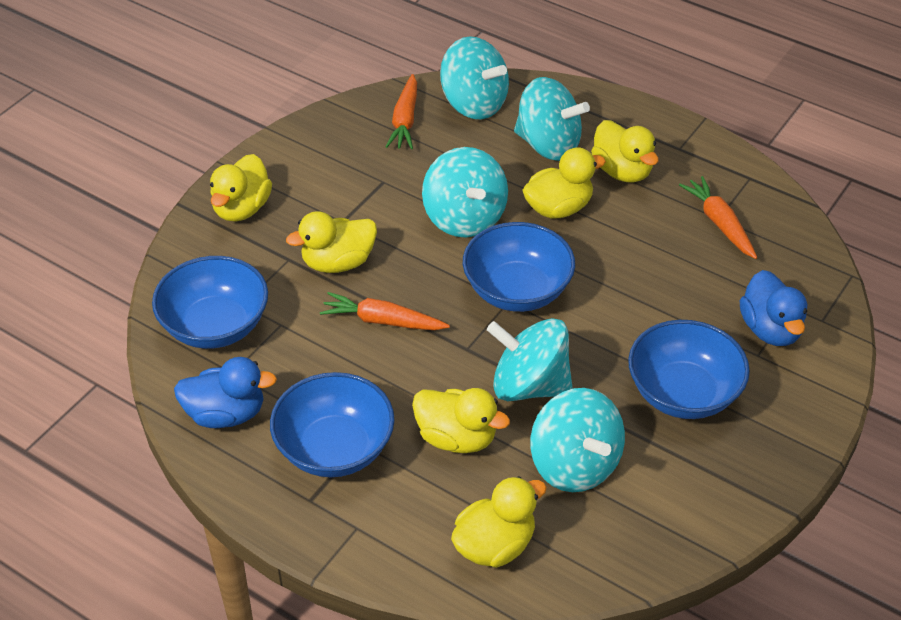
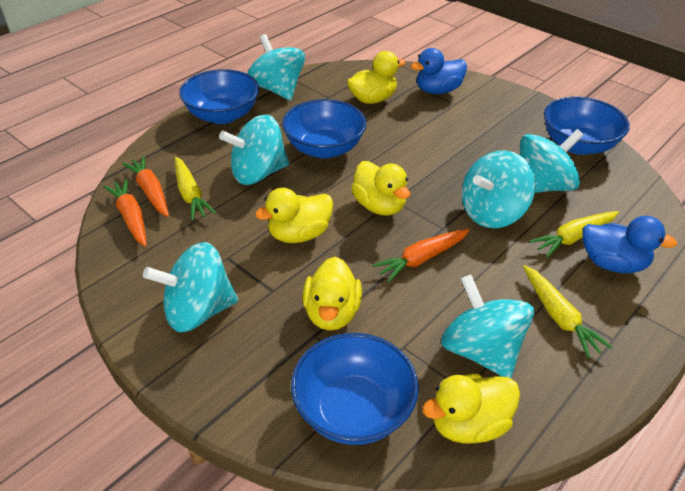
turquoise spinning top: [422,147,508,237] [440,36,509,119] [487,318,573,401] [514,77,590,161] [530,388,625,492] = 5 -> [143,242,238,332] [219,115,289,185] [247,34,305,100] [441,275,534,378] [462,150,536,228] [520,129,583,193] = 6
yellow carrot: none = 0 -> [175,157,216,220] [523,265,613,358] [529,211,619,258] = 3
yellow duck: [210,154,272,222] [286,211,377,273] [412,388,510,453] [451,476,547,568] [522,147,606,219] [591,120,659,183] = 6 -> [255,188,333,243] [302,257,362,330] [347,51,405,104] [351,161,410,216] [422,374,520,444] = 5

